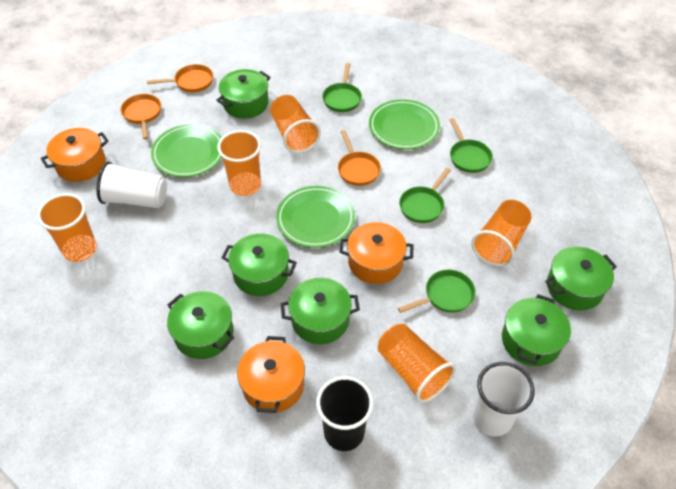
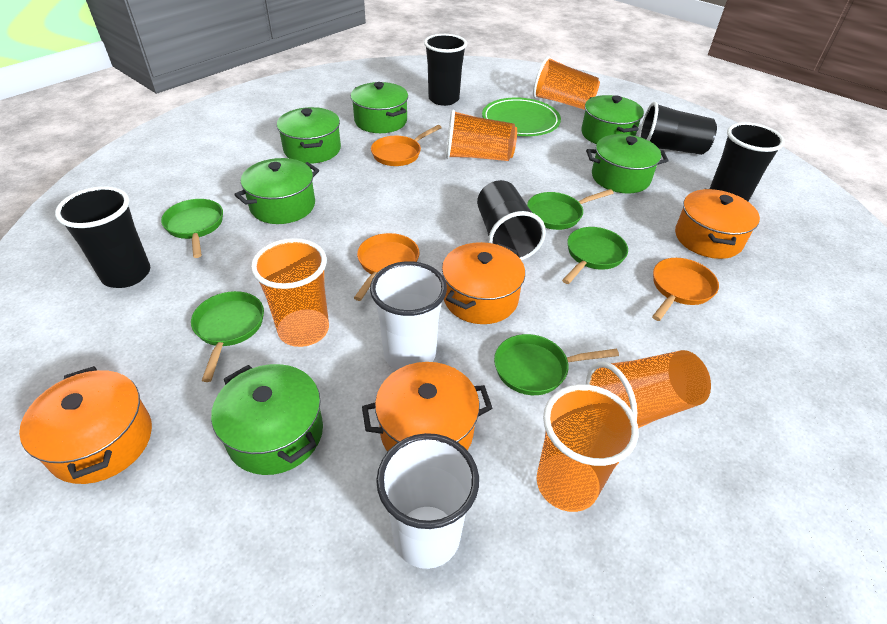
black cup: [316,376,373,451] = 1 -> [55,186,150,288] [424,34,467,106] [477,180,546,260] [639,102,717,155] [709,122,785,202] = 5
green pan: [322,63,362,112] [398,270,476,313] [399,168,451,223] [449,118,493,173] = 4 -> [161,199,223,258] [191,291,264,382] [494,334,619,395] [527,189,614,230] [562,227,628,284] = 5
green plate: [151,124,222,177] [276,186,355,248] [369,99,440,150] = 3 -> [482,97,561,136] = 1
orange pot: [41,128,109,182] [237,336,305,413] [339,222,414,284] = 3 -> [19,366,152,484] [362,362,492,452] [442,242,525,324] [675,189,760,259] = 4

